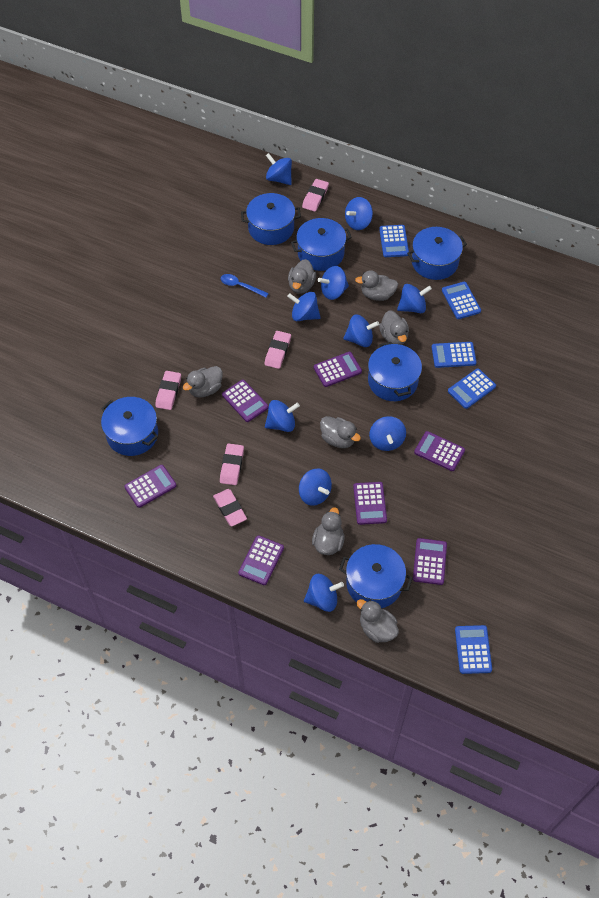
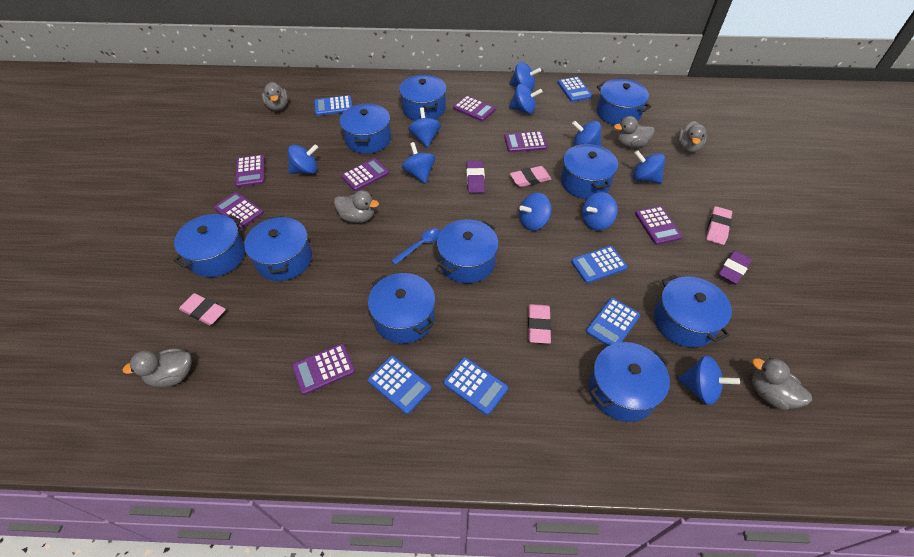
blue calculator: [379,225,409,257] [432,342,477,368] [442,282,481,319] [448,368,496,409] [455,625,492,674] = 5 -> [314,95,352,116] [368,356,431,414] [444,357,508,415] [558,77,593,102] [571,246,627,283] [586,298,640,346] = 6
blue pot: [101,397,158,456] [241,193,301,245] [291,218,352,271] [339,544,413,608] [368,342,422,401] [407,227,467,280] = 6 -> [173,214,245,277] [244,216,312,281] [340,104,391,154] [368,273,435,344] [399,75,447,121] [437,220,499,283] [561,144,618,199] [589,342,670,422] [597,79,651,125] [654,275,732,348] = 10
grey duck: [183,366,222,397] [288,259,316,294] [312,507,345,555] [320,416,361,448] [355,270,398,301] [357,599,399,643] [379,310,409,345] = 7 -> [122,348,192,387] [262,82,288,111] [334,190,379,223] [614,116,655,148] [677,121,707,153] [752,358,812,410] = 6
pink eraser: [155,371,181,410] [213,489,247,526] [220,443,244,485] [265,331,291,369] [302,179,329,212] = 5 -> [179,293,226,325] [510,166,551,187] [528,304,551,344] [706,206,732,245] = 4
purple eraser: none = 0 -> [466,161,485,193] [718,250,752,284] = 2

